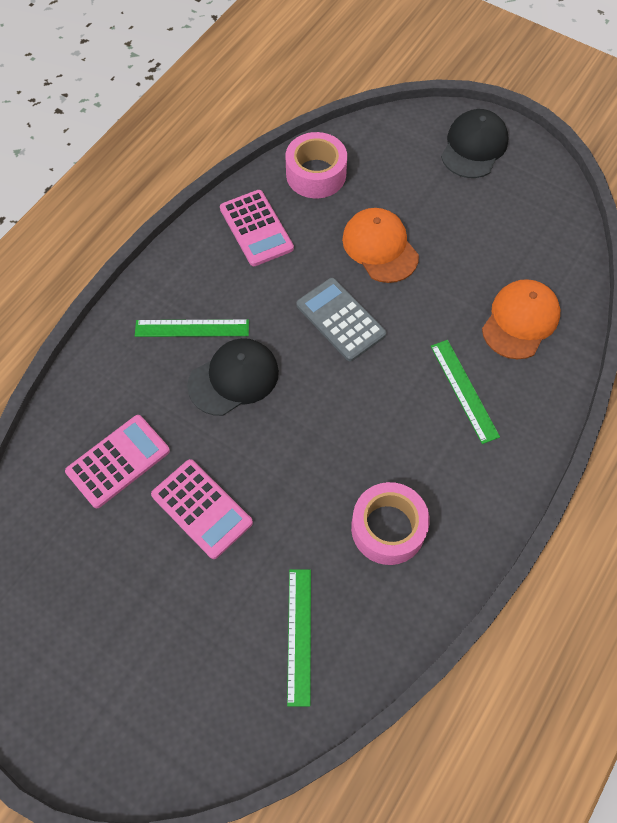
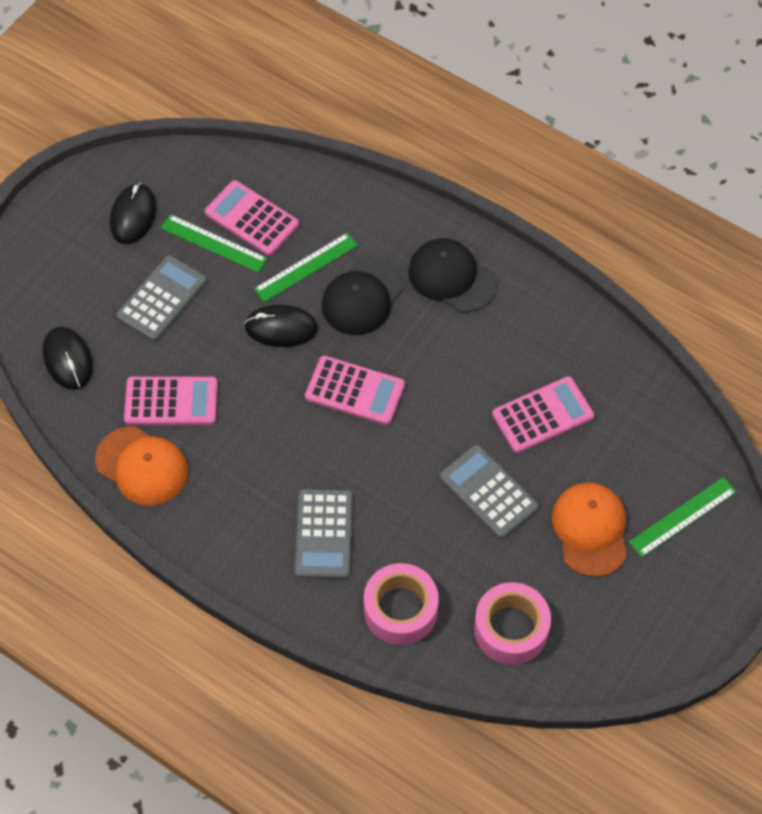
black mouse: none = 0 -> [43,327,93,390] [110,183,156,244] [244,304,318,347] = 3
grey calculator: [297,278,386,361] = 1 -> [116,255,207,341] [295,489,352,579] [440,445,539,539] = 3
pink calculator: [65,415,170,508] [151,459,253,559] [220,190,294,266] = 3 -> [124,376,218,425] [205,180,299,256] [305,356,405,425] [492,376,594,453] = 4

